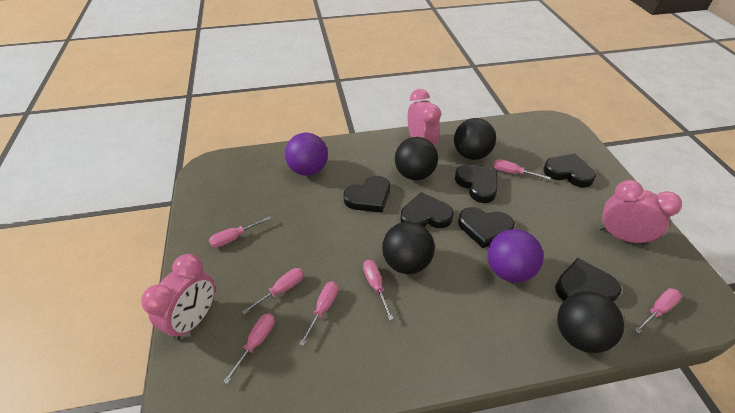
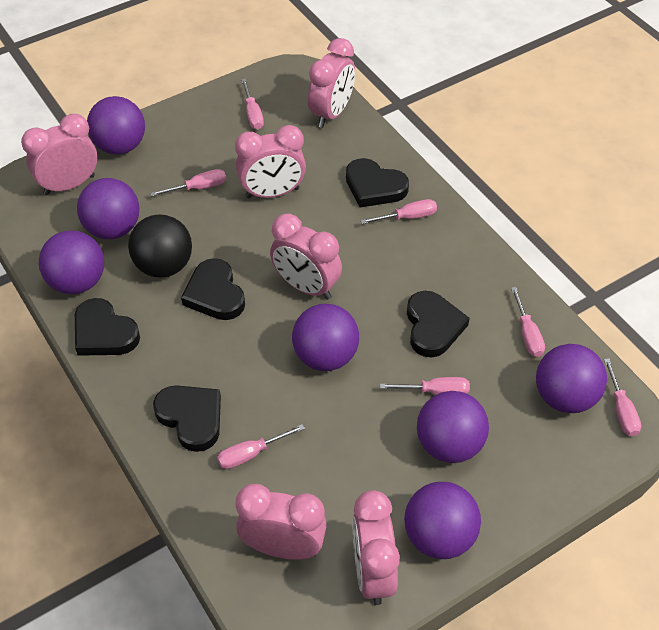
black ball: [382,222,435,274] [395,137,438,180] [454,118,496,160] [557,291,624,353] = 4 -> [128,214,192,278] = 1
black heart: [343,176,390,213] [400,192,454,228] [455,165,498,203] [458,207,515,248] [543,154,596,188] [555,258,622,302] = 6 -> [75,298,140,356] [153,385,221,452] [181,258,245,320] [346,158,409,207] [407,291,470,357] = 5
pink clock: [141,254,215,341] [407,89,441,145] [599,180,682,245] = 3 -> [21,114,97,195] [235,125,306,198] [236,484,327,560] [270,213,342,300] [308,38,355,128] [352,490,400,605] = 6
purple ball: [285,133,328,176] [488,229,544,283] = 2 -> [39,230,104,294] [77,178,140,239] [87,96,145,155] [292,304,359,371] [404,482,481,559] [417,391,489,463] [536,344,607,413] = 7

